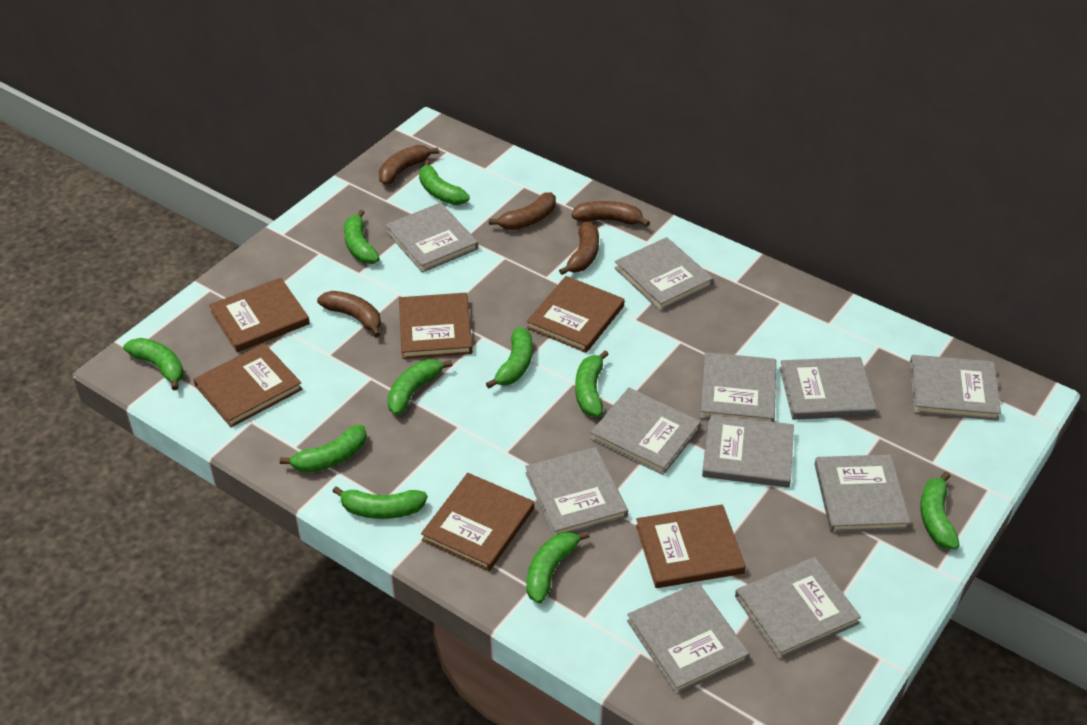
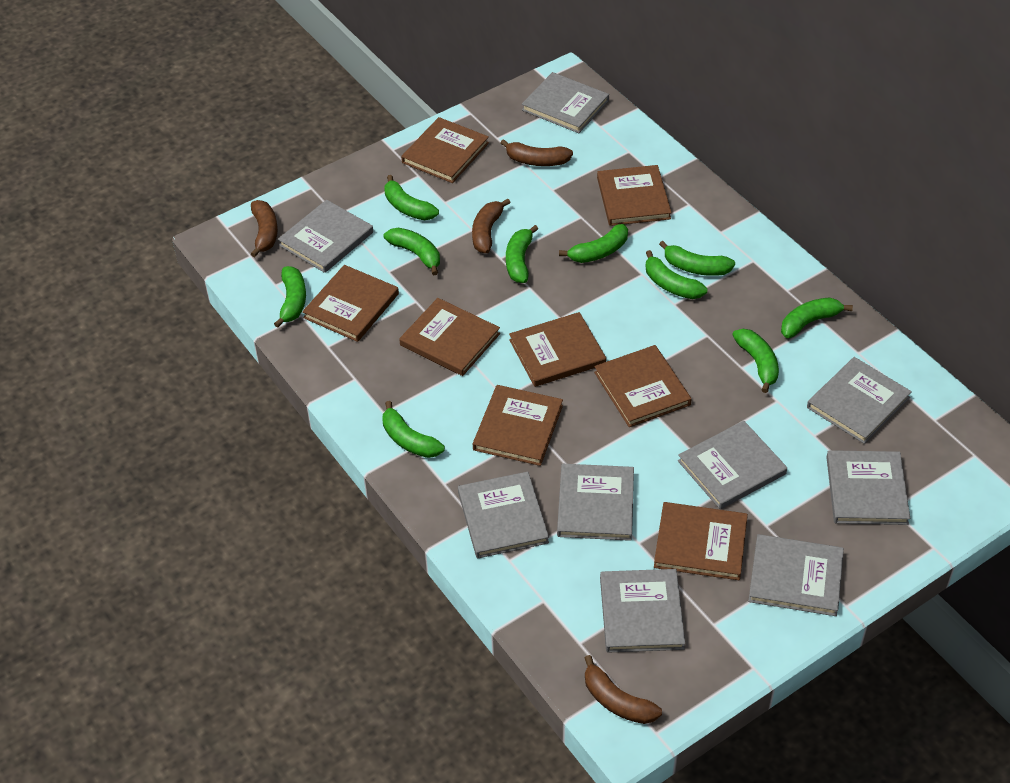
brown banana: [317,291,381,337] [379,145,439,185] [489,192,556,230] [559,221,599,275] [571,201,650,227] = 5 -> [251,200,278,257] [472,198,511,253] [501,139,573,166] [585,655,662,724] = 4
brown book: [193,343,303,427] [209,278,310,352] [399,293,473,359] [421,473,534,571] [527,276,625,353] [636,504,746,588] = 6 -> [302,265,399,342] [399,298,500,376] [401,117,489,183] [473,385,563,466] [509,312,606,387] [594,345,692,427] [597,165,672,226] [654,502,748,580] = 8
grey book: [385,203,478,273] [525,447,628,536] [590,388,701,475] [614,237,713,311] [627,583,750,694] [700,352,776,422] [702,414,794,488] [735,557,861,659] [780,357,877,420] [814,454,910,533] [910,355,1001,421] = 11 -> [278,200,373,273] [458,472,549,558] [522,72,609,133] [557,464,634,541] [600,569,685,653] [678,421,787,509] [748,534,844,616] [807,357,912,444] [826,450,910,525] = 9

